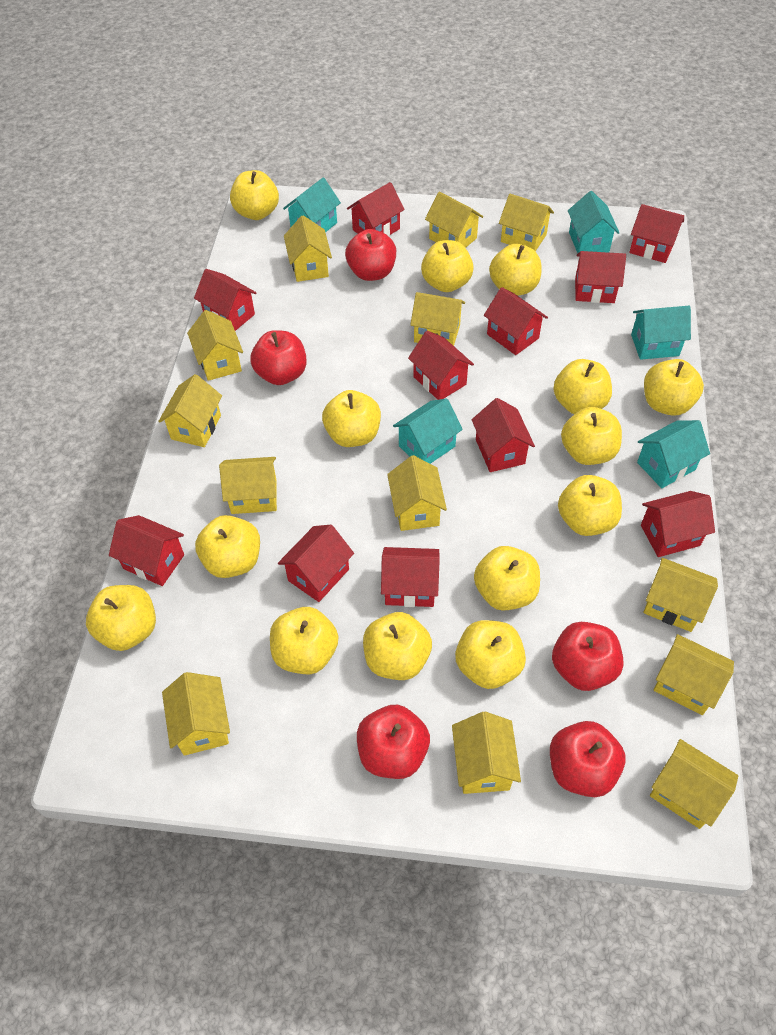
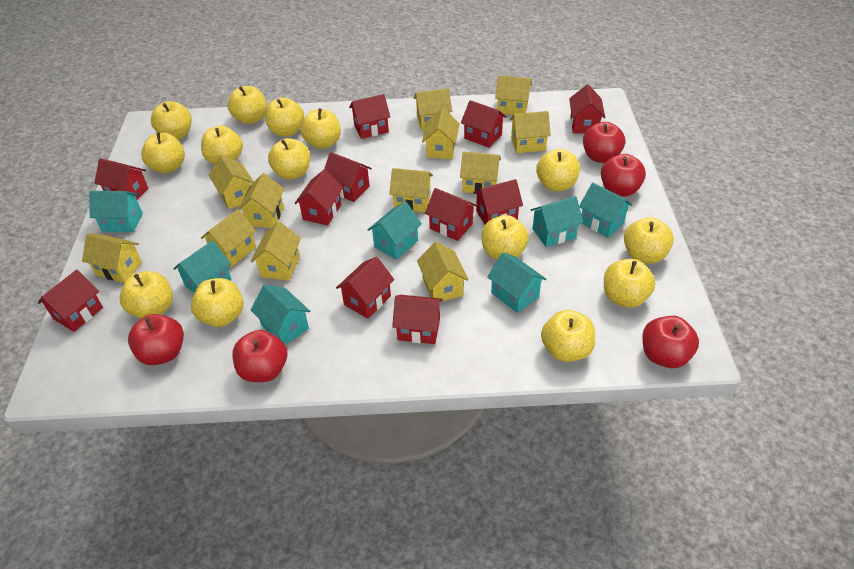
turquoise house: [283,178,341,233] [393,398,463,464] [568,191,619,253] [631,306,691,360] [637,420,710,488] = 5 -> [89,191,143,232] [173,240,232,293] [251,284,310,345] [368,202,422,260] [487,252,546,313] [531,196,583,247] [579,183,633,238] = 7
yellow house: [158,374,222,447] [162,672,230,756] [187,310,243,381] [219,457,277,514] [284,215,332,282] [387,455,447,531] [410,292,465,346] [425,191,483,248] [452,711,521,794] [499,194,554,251] [643,558,718,632] [650,739,738,829] [654,634,734,715] = 13 -> [82,233,142,283] [201,209,256,267] [209,155,254,209] [238,173,284,228] [251,222,301,281] [389,168,433,212] [414,88,452,130] [417,242,469,302] [422,108,460,159] [460,151,501,194] [495,75,532,115] [510,111,551,153] = 12

